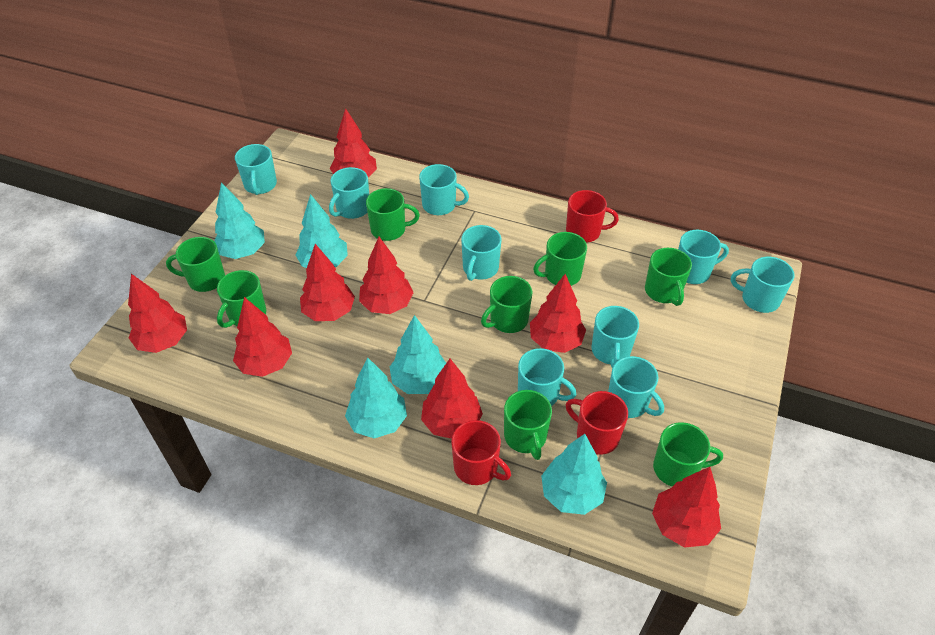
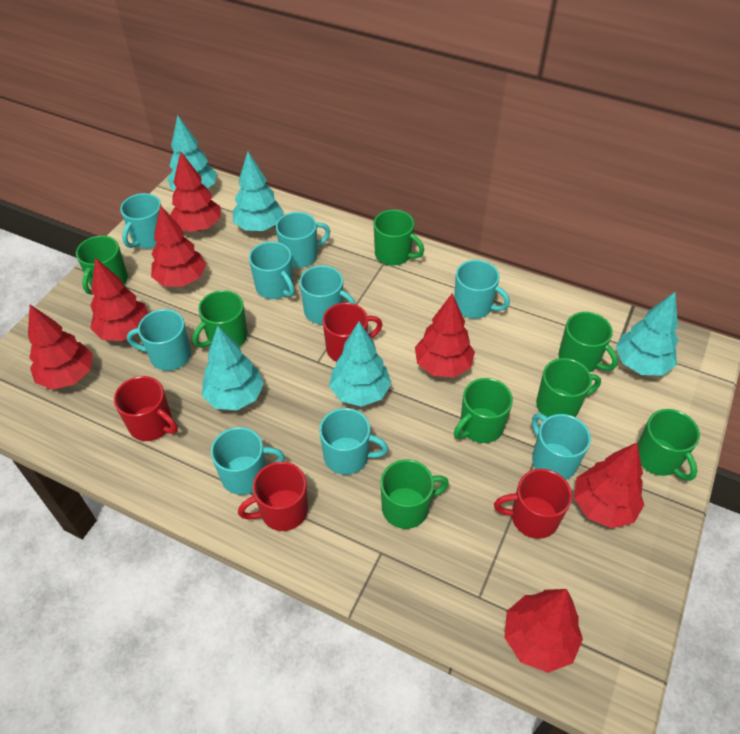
red mug: [451,420,511,485] [566,190,619,243] [566,391,628,455] = 3 -> [114,376,178,441] [238,462,308,531] [323,303,383,362] [494,469,572,539] = 4
red tree: [128,274,187,353] [233,297,292,377] [300,244,355,321] [330,108,377,177] [359,237,414,314] [421,359,483,439] [530,274,586,353] [652,467,721,548] = 8 -> [28,305,93,390] [90,258,149,341] [151,205,206,287] [170,151,221,232] [415,293,475,377] [505,589,583,673] [574,443,644,528] = 7

